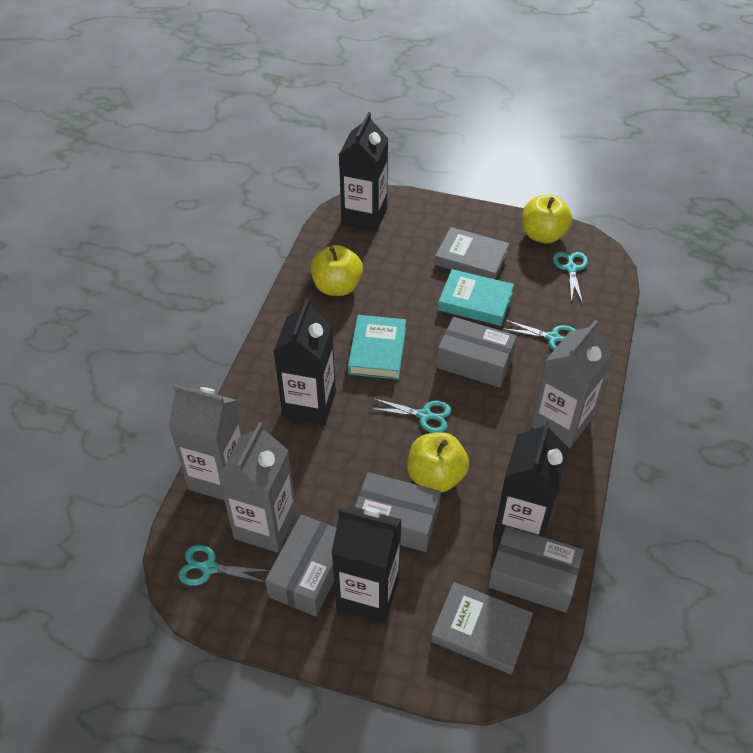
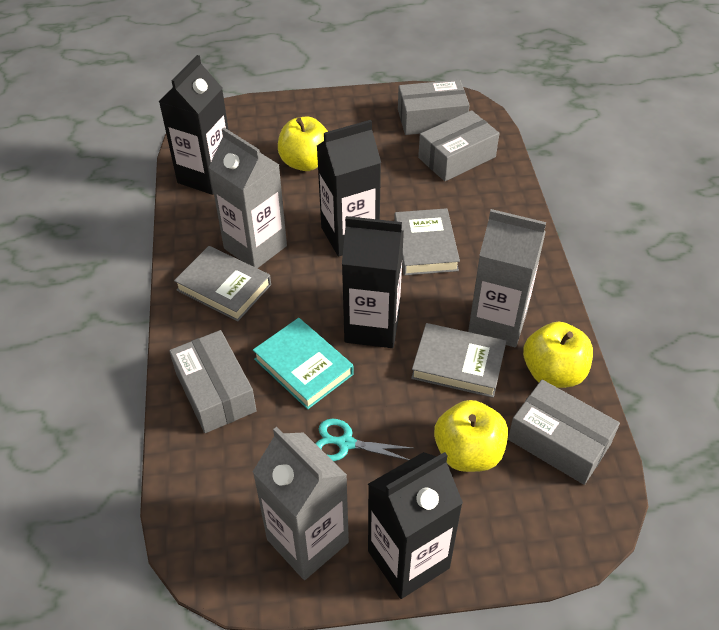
grey book: [431,582,533,675] [434,227,509,279] = 2 -> [174,246,271,321] [394,208,460,275] [411,323,506,398] = 3
turquoise book: [348,315,406,380] [438,269,514,326] = 2 -> [253,318,354,409] = 1
turquoise scissors: [178,545,270,586] [370,398,452,433] [502,320,576,350] [553,252,588,304] = 4 -> [315,419,415,461] = 1

